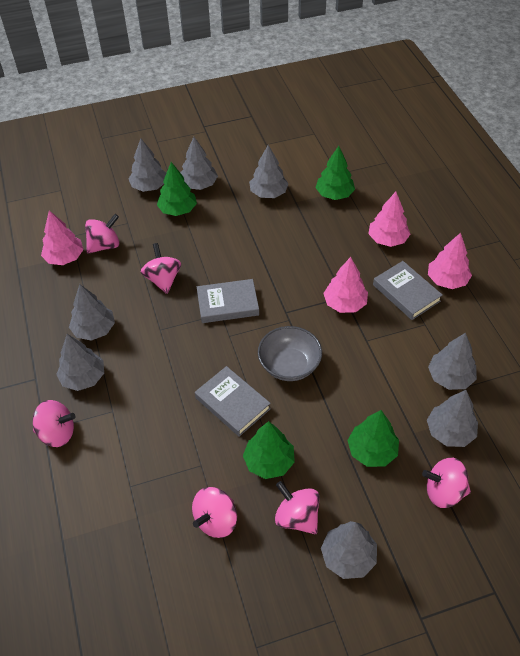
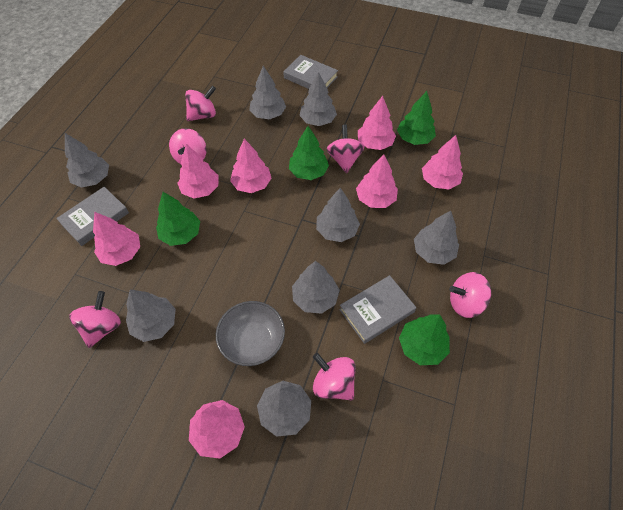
pink tree: [41,210,84,265] [323,257,368,313] [368,192,410,247] [428,233,472,289] = 4 -> [93,212,140,266] [177,144,219,198] [189,400,245,459] [230,139,271,193] [356,154,398,208] [358,96,396,150] [422,135,463,189] = 7

